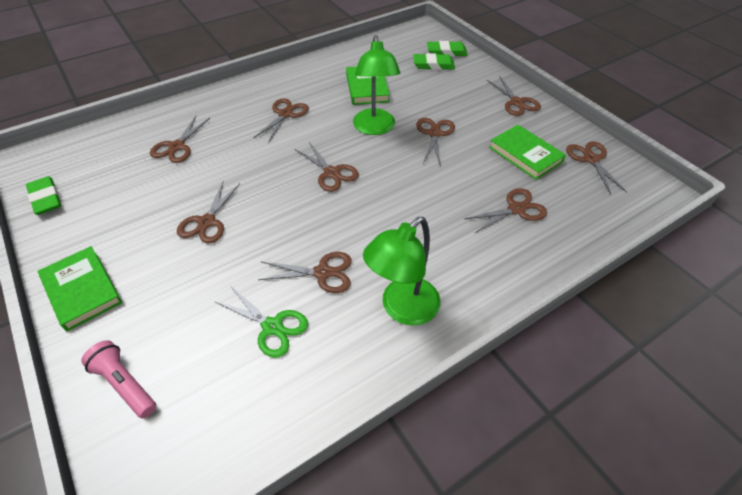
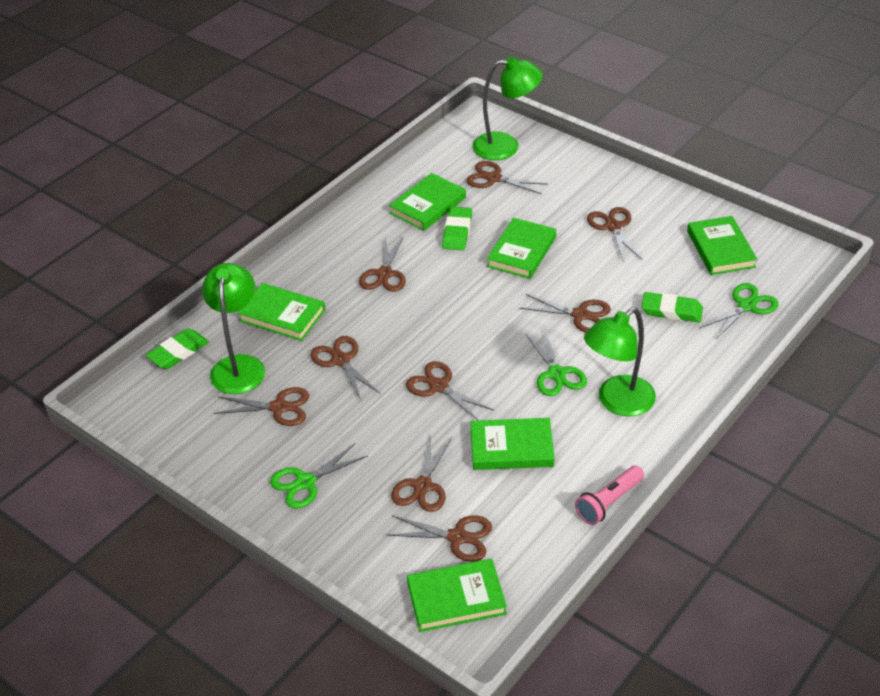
green book: [38,246,122,332] [346,67,390,105] [489,125,566,180] = 3 -> [238,283,325,341] [389,173,466,231] [407,559,507,632] [471,418,554,470] [487,218,556,279] [687,216,757,275] = 6
green lamp: [353,35,400,135] [363,217,440,326] = 2 -> [202,263,265,394] [472,57,543,160] [584,307,656,416] = 3
green scissors: [214,287,308,358] = 1 -> [270,443,368,508] [526,329,587,396] [700,283,779,339] = 3

